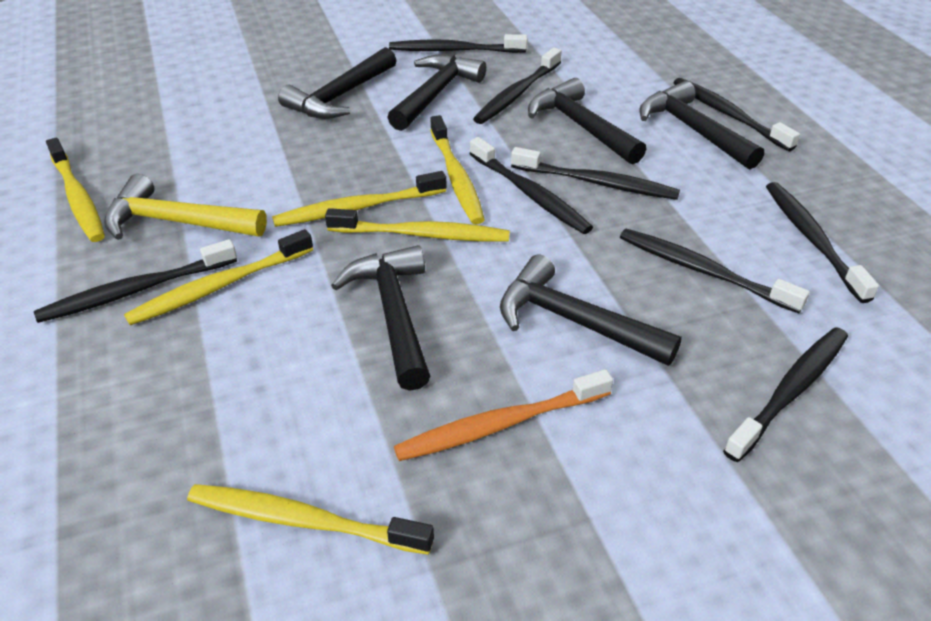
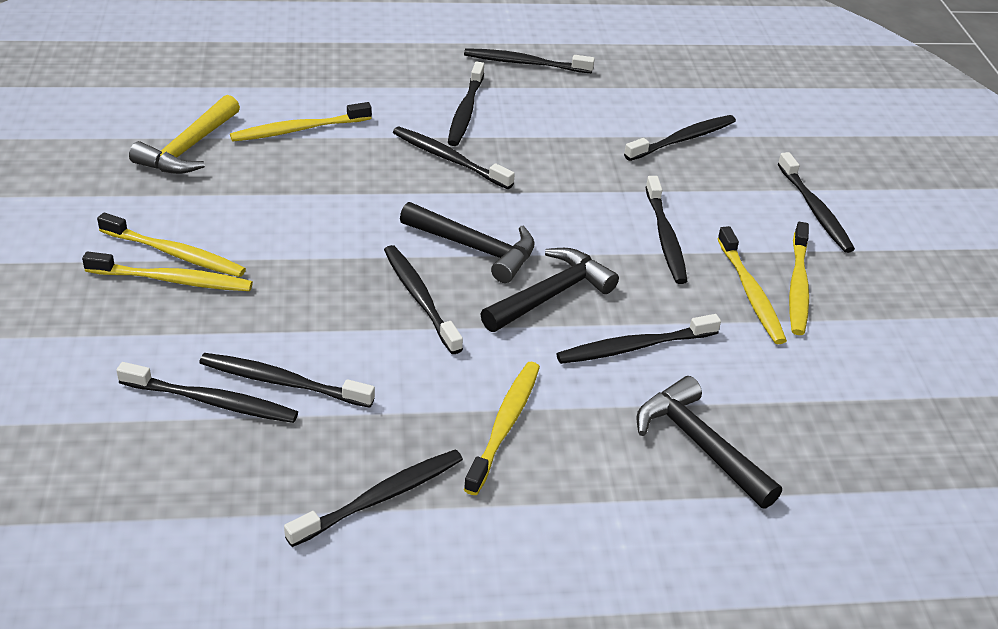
black hammer: [278,47,397,119] [331,245,430,391] [387,54,486,131] [500,255,682,366] [528,78,646,165] [639,81,764,169] = 6 -> [400,202,535,283] [480,248,619,332] [636,376,782,509] = 3
black toothbrush: [34,239,237,323] [389,34,527,53] [469,137,593,234] [473,48,562,124] [511,147,680,200] [620,229,810,313] [674,78,800,151] [723,327,848,462] [766,182,879,303] = 9 -> [116,362,298,423] [199,353,375,408] [284,450,463,547] [384,245,463,354] [393,127,515,189] [448,62,484,146] [464,48,595,74] [556,314,721,364] [624,115,736,161] [645,176,687,284] [778,152,855,253] = 11
orange toothbrush: [394,369,613,461] = 1 -> none = 0

